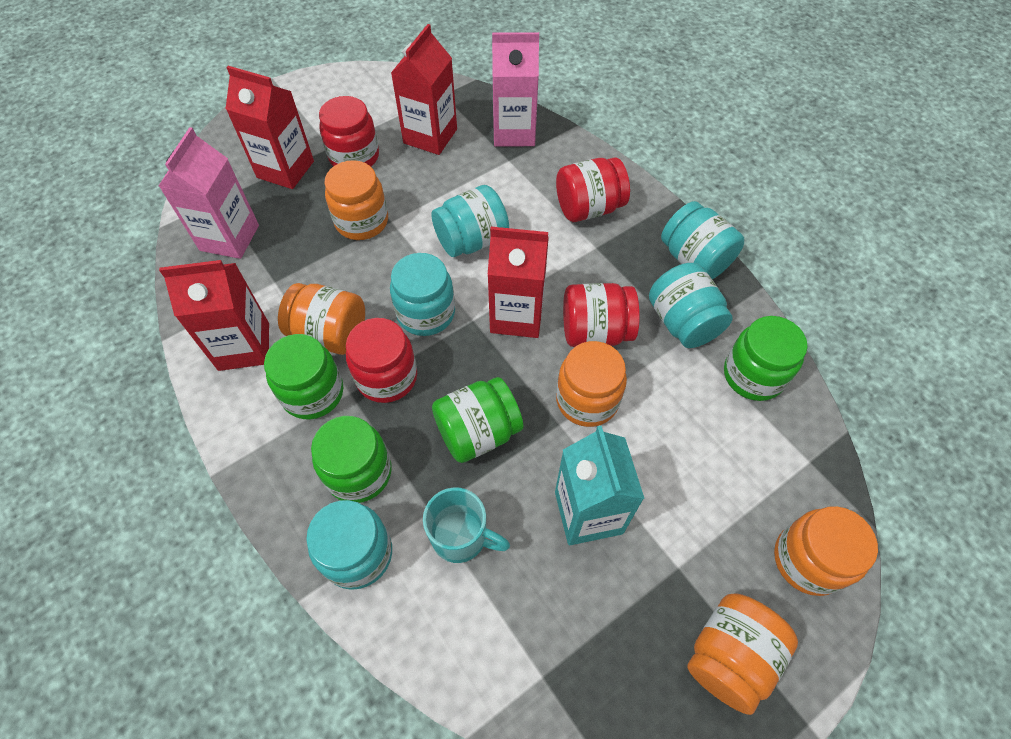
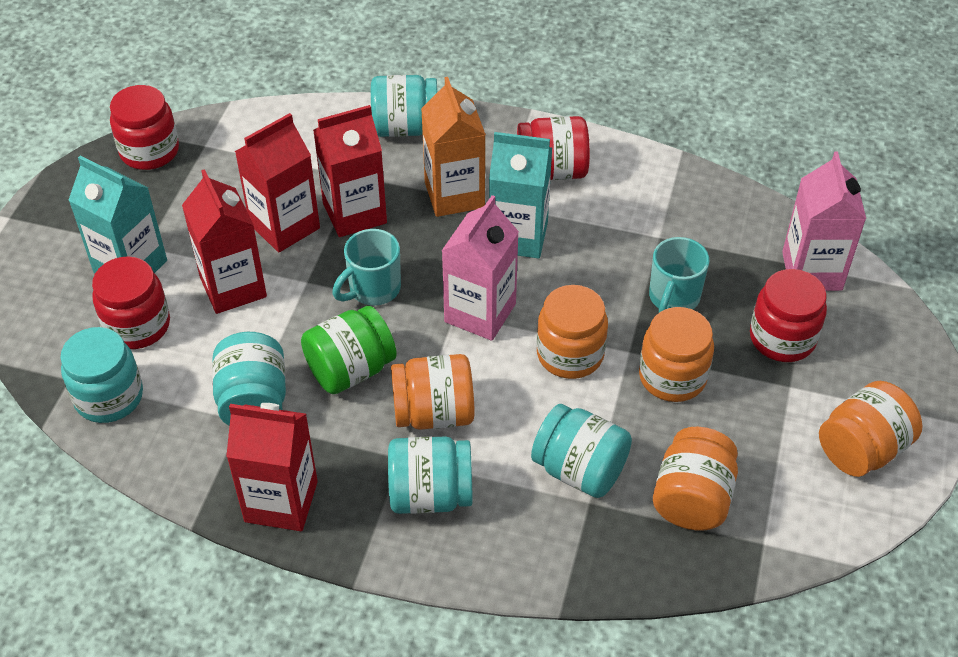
green jar: [264,334,343,419] [311,416,392,503] [432,377,523,463] [724,316,808,401] = 4 -> [301,306,397,394] = 1
orange carton: none = 0 -> [421,77,486,217] = 1
turquoise carton: [555,425,645,545] = 1 -> [69,155,167,273] [489,132,552,259] = 2
turquoise mug: [423,488,510,563] = 1 -> [332,229,401,306] [649,237,709,313] = 2

